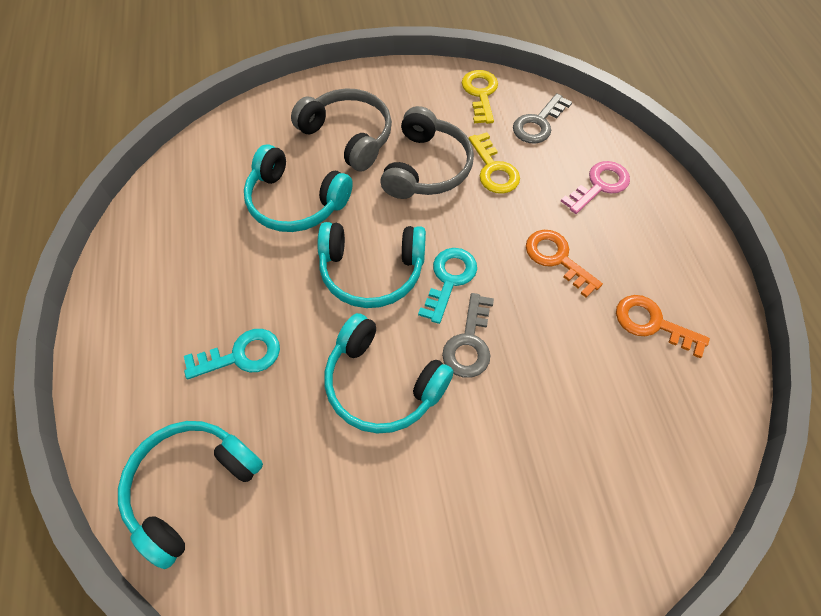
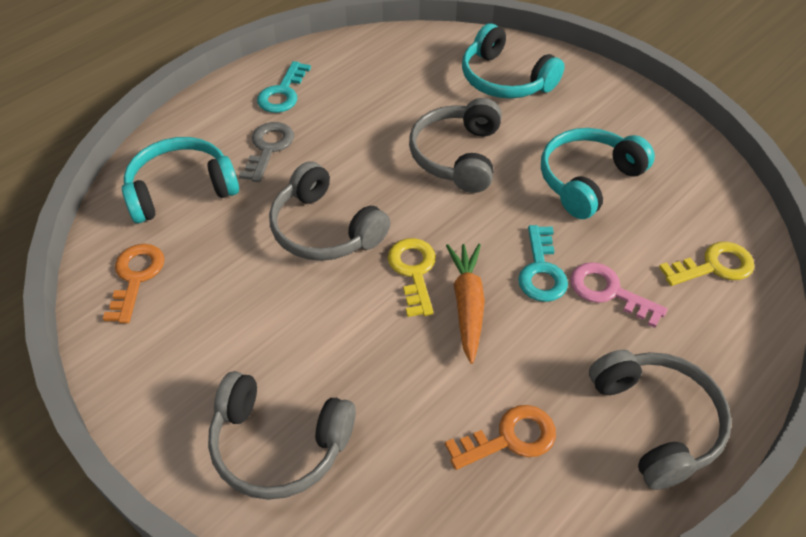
grey headphones: [291,88,392,172] [380,106,474,199] = 2 -> [208,371,356,500] [269,161,391,261] [409,98,502,193] [589,350,732,490] = 4
grey key: [442,293,494,378] [513,93,572,144] = 2 -> [239,122,294,182] = 1
orange carrot: none = 0 -> [446,244,485,364] = 1
turquoise headphones: [118,421,263,569] [244,144,353,232] [317,222,426,308] [325,313,453,434] = 4 -> [122,137,239,223] [462,23,565,98] [541,128,655,219] = 3

